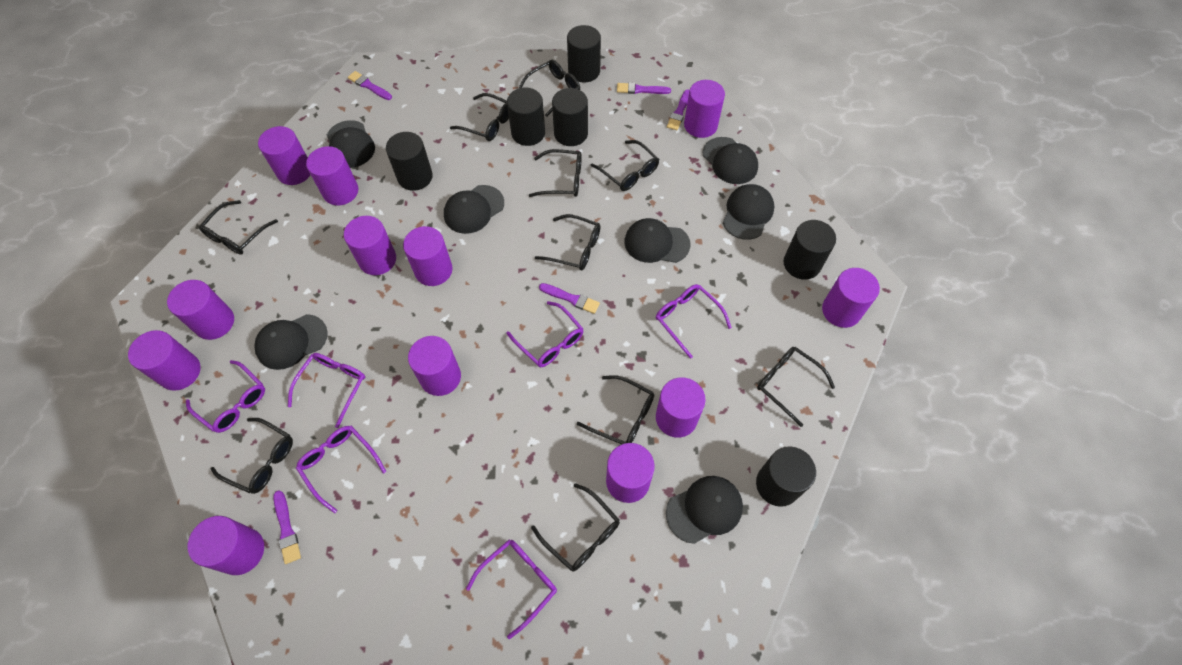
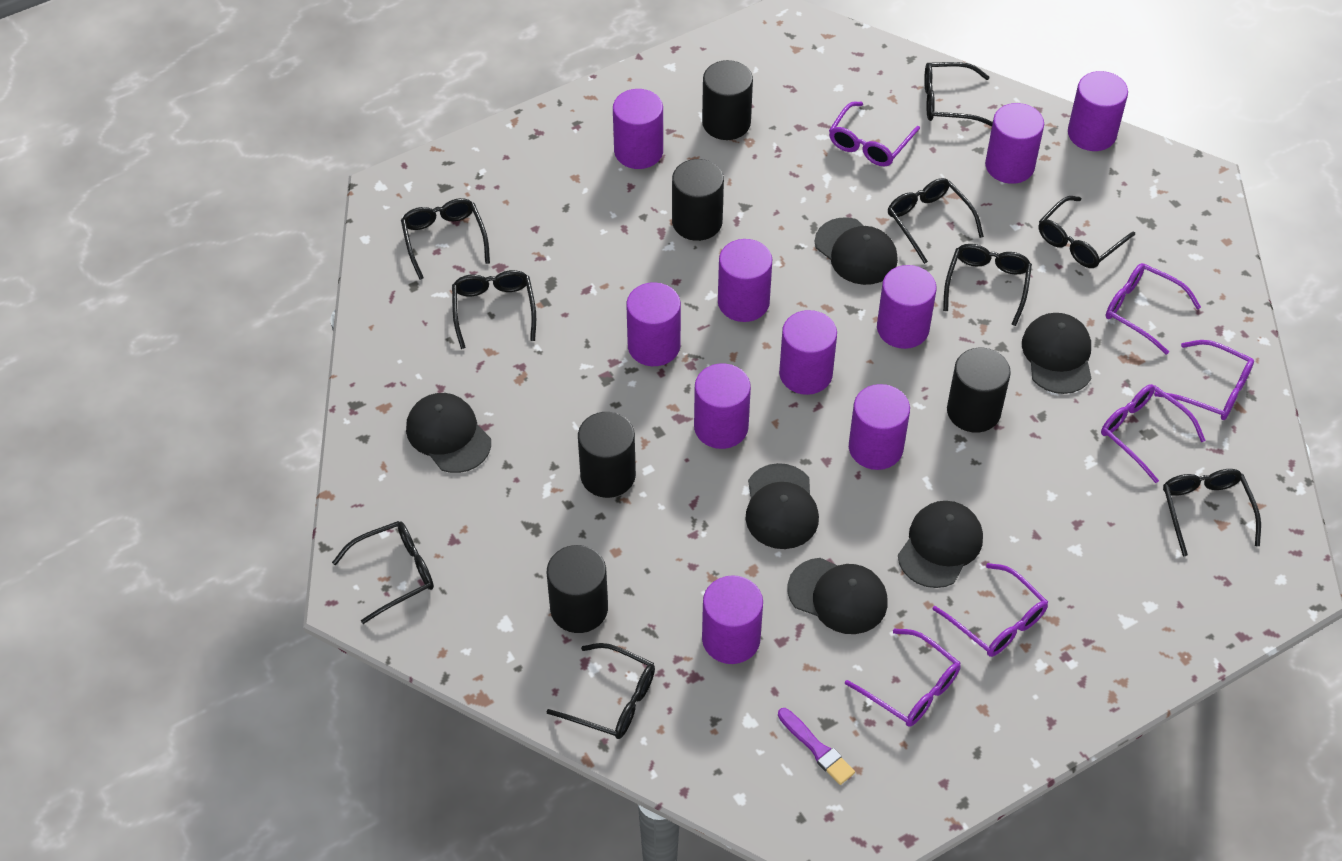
black cap: [255,314,328,370] [327,120,375,168] [444,185,504,234] [625,218,691,263] [666,476,743,544] [703,137,758,184] [723,184,775,240] = 7 -> [406,393,491,473] [746,463,819,549] [788,558,888,634] [815,218,898,285] [898,501,983,588] [1022,313,1091,394] = 6
black cylinder: [386,132,433,191] [507,87,545,146] [552,88,588,146] [567,25,601,82] [756,446,816,507] [784,220,836,280] = 6 -> [547,545,608,633] [578,412,636,498] [672,159,724,241] [702,60,753,140] [947,348,1011,433] = 5
black glasses: [199,200,278,255] [210,418,293,494] [450,93,509,141] [518,60,580,117] [529,149,582,197] [531,483,620,571] [535,214,600,270] [577,375,654,444] [591,140,659,191] [757,347,835,427] = 10 -> [332,521,434,624] [401,198,490,280] [452,270,536,349] [546,643,655,739] [888,178,984,264] [924,62,993,126] [943,244,1032,326] [1039,196,1135,268] [1163,469,1261,556] = 9
purple brush: [273,490,301,564] [348,71,392,100] [539,283,600,314] [617,82,671,94] [667,89,689,130] = 5 -> [778,708,855,785] = 1
purple cylinder: [128,330,201,391] [167,280,234,340] [188,516,264,575] [258,126,310,185] [306,146,358,206] [344,216,396,275] [403,226,453,286] [408,336,461,396] [606,443,655,503] [656,378,706,438] [684,80,725,138] [822,268,880,328] = 12 -> [613,89,663,169] [626,282,681,366] [694,364,751,449] [702,575,763,664] [718,239,772,322] [779,310,837,395] [849,384,910,470] [877,265,937,349] [985,103,1044,184] [1068,71,1128,151] = 10

